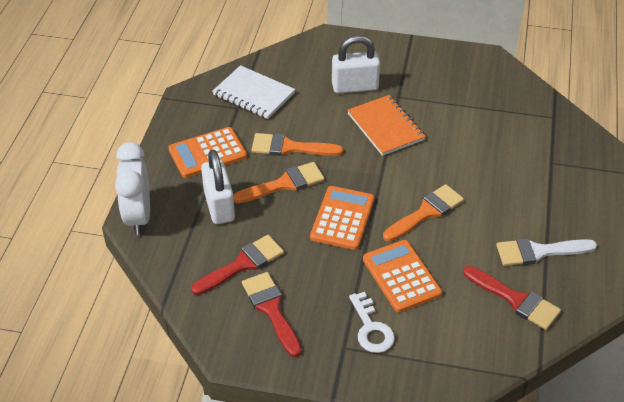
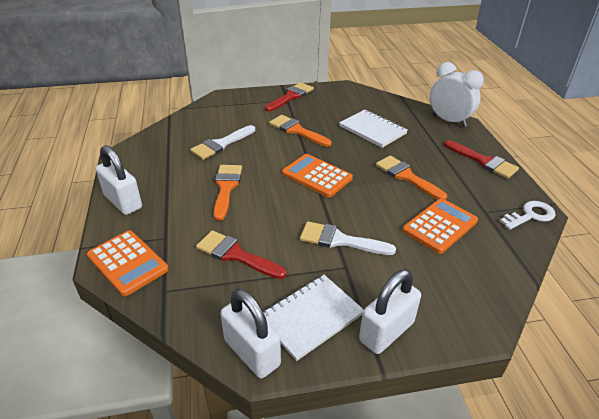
orange notebook: [347,95,426,156] = 1 -> none = 0
white brush: [496,238,597,266] = 1 -> [190,125,255,160] [300,221,396,255] = 2
white notebook: [212,65,295,119] = 1 -> [263,275,364,361] [339,110,408,148] = 2
white padlock: [201,150,235,224] [332,35,380,93] = 2 -> [96,145,142,215] [220,289,281,378] [359,269,421,354] = 3

